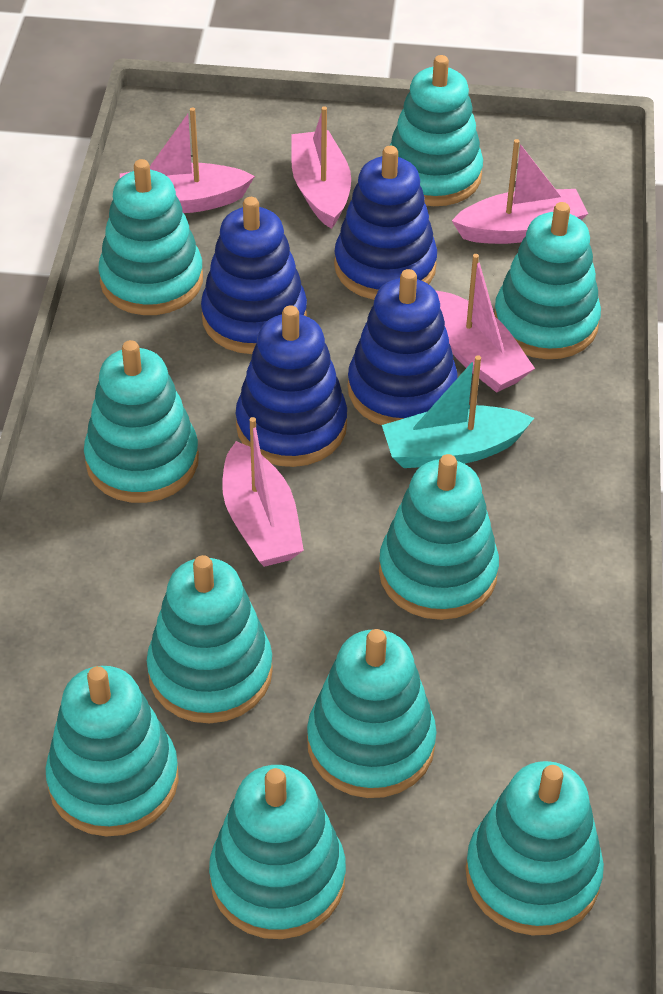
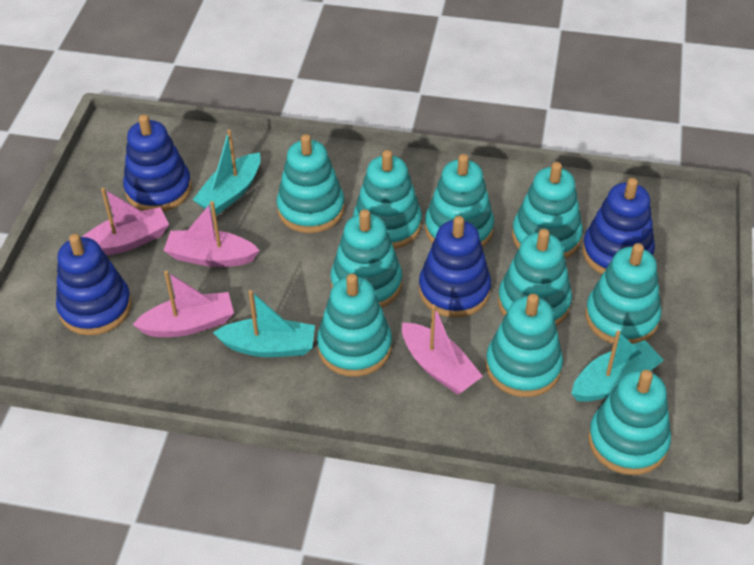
pink boat: [120,107,255,213] [222,417,304,567] [291,106,351,229] [435,254,535,393] [452,139,588,244] = 5 -> [82,188,169,255] [132,271,234,337] [163,201,260,267] [402,305,483,395] = 4
turquoise boat: [382,355,534,468] = 1 -> [193,130,261,215] [213,290,315,357] [571,331,664,402] = 3

